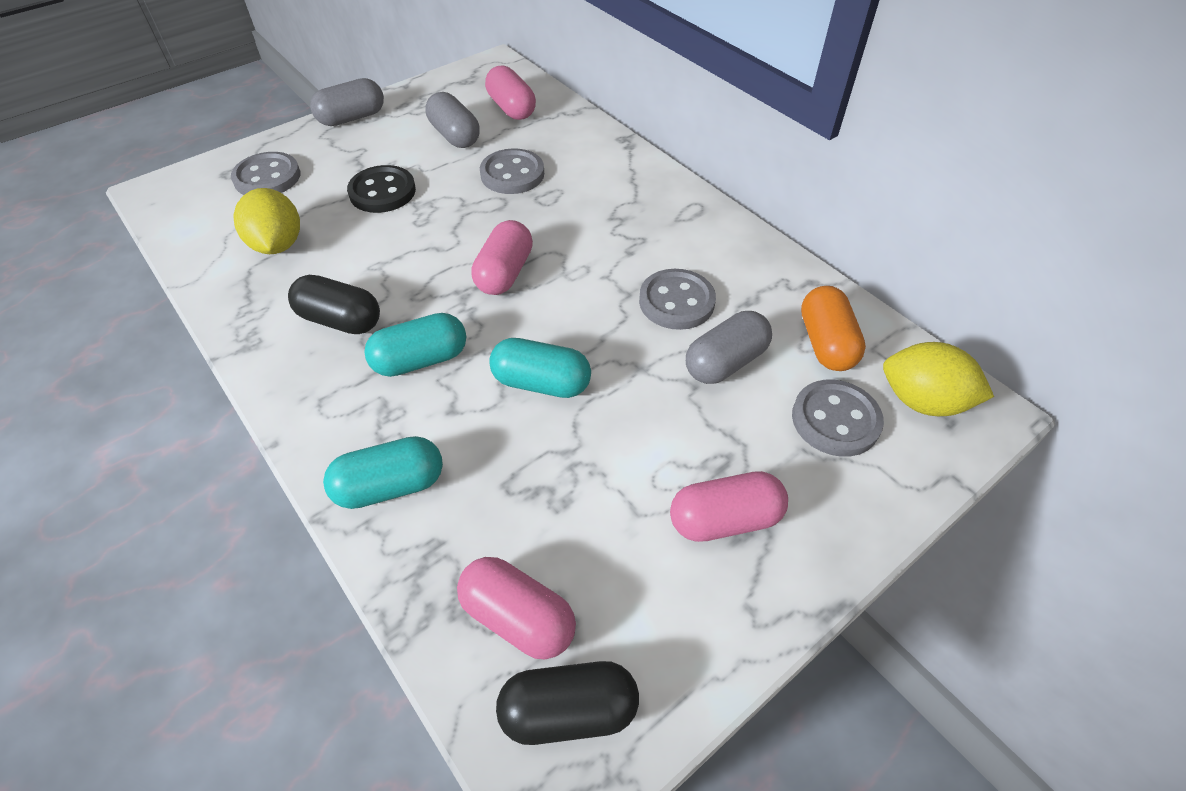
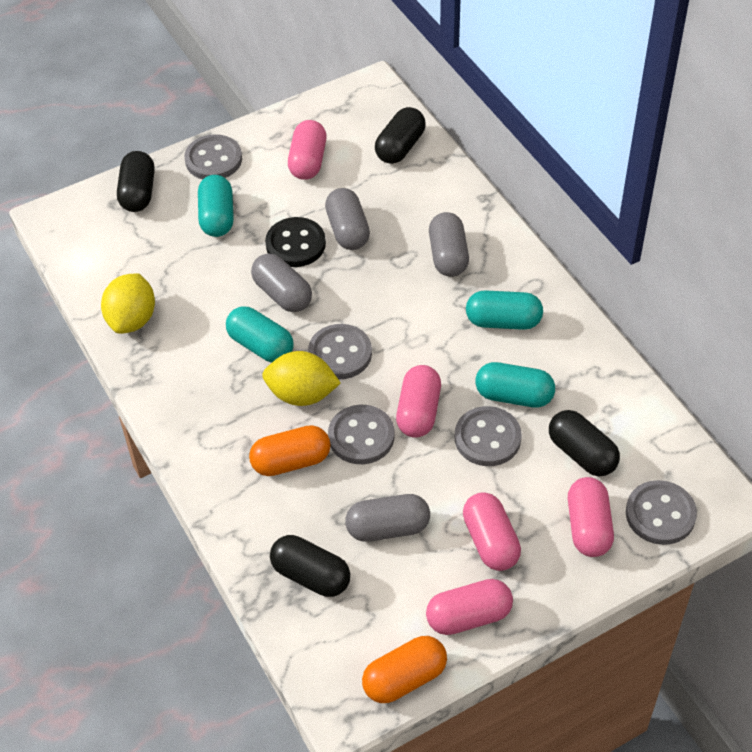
black capsule: [288,275,380,334] [496,661,639,745] = 2 -> [117,151,155,212] [270,535,350,597] [375,107,426,164] [549,410,620,476] = 4
grey button: [231,152,300,195] [480,148,544,194] [639,269,716,330] [792,380,884,457] = 4 -> [185,134,242,179] [308,324,372,379] [328,405,395,464] [455,406,522,466] [626,480,697,545] = 5
grey capsule: [310,78,384,126] [425,92,480,148] [686,311,772,384] = 3 -> [251,253,312,312] [325,188,370,250] [345,494,430,542] [429,212,469,277] = 4
orange capsule: [801,286,866,371] = 1 -> [249,425,331,476] [362,636,447,703] = 2
pink capsule: [457,557,576,659] [471,220,533,295] [485,65,536,120] [670,471,788,542] = 4 -> [288,120,327,180] [396,365,441,438] [426,579,513,635] [463,492,521,571] [568,477,614,557] = 5
turquoise capsule: [323,436,443,509] [364,313,466,377] [489,338,591,398] = 3 -> [198,175,234,237] [226,307,294,363] [466,290,543,330] [475,362,555,408] = 4

